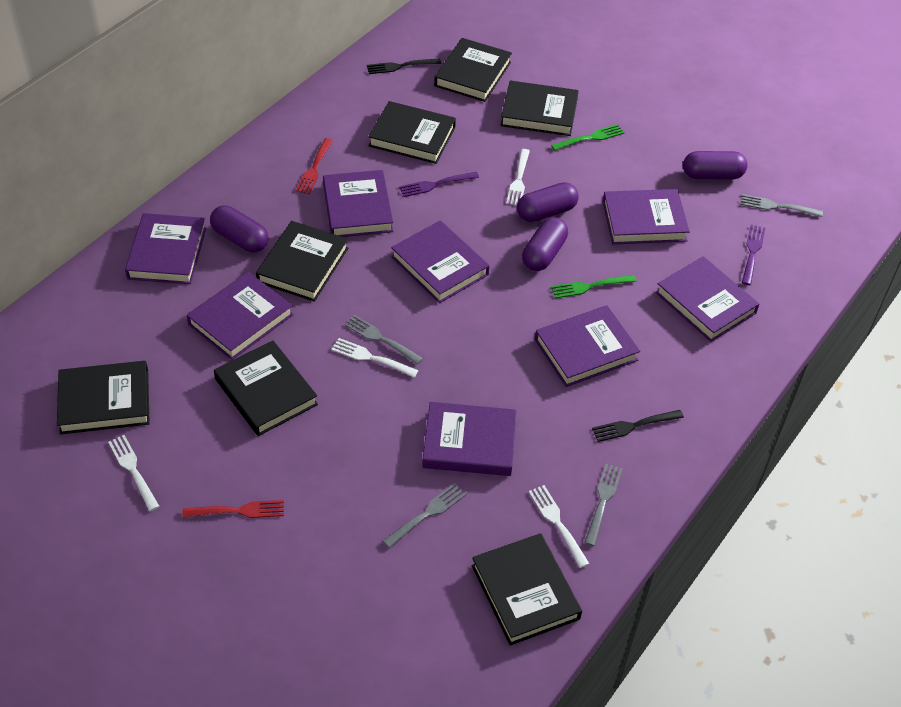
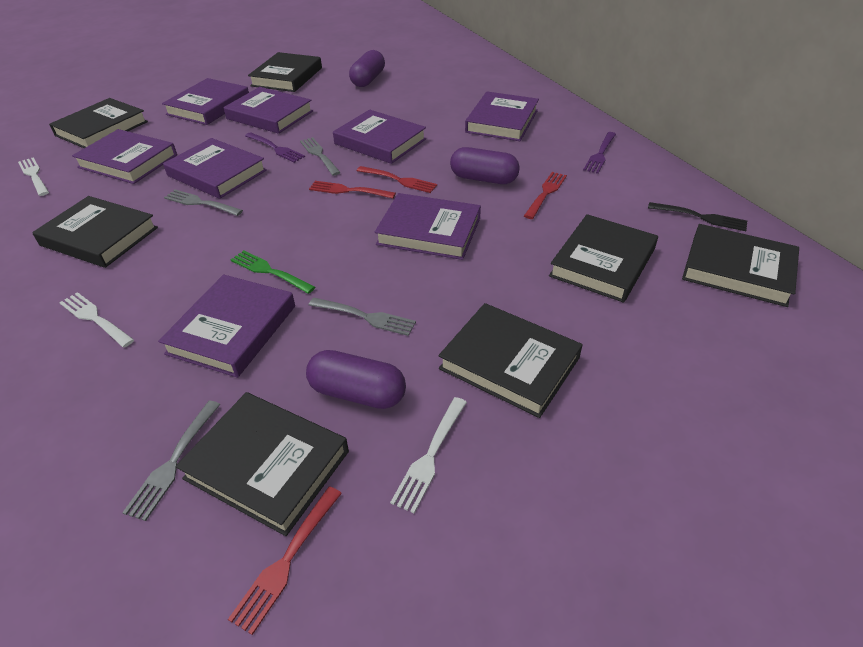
black fork: [367,59,441,74] [592,410,684,442] = 2 -> [648,202,747,231] = 1
green fork: [551,124,625,151] [551,275,637,298] = 2 -> [230,250,315,294] = 1
purple capsule: [210,205,269,252] [517,182,579,222] [522,217,568,271] [683,151,747,179] = 4 -> [306,350,406,409] [349,50,385,87] [450,147,520,184] = 3
red fork: [183,500,284,518] [295,138,333,194] = 2 -> [228,486,342,635] [309,181,396,199] [357,166,437,193] [524,172,567,219] = 4
white fork: [108,435,160,511] [331,338,419,378] [506,149,530,206] [529,485,589,568] = 4 -> [18,157,49,196] [59,292,134,347] [390,397,467,513] = 3

